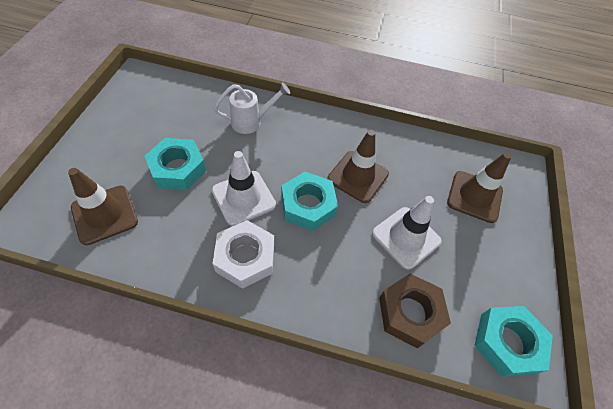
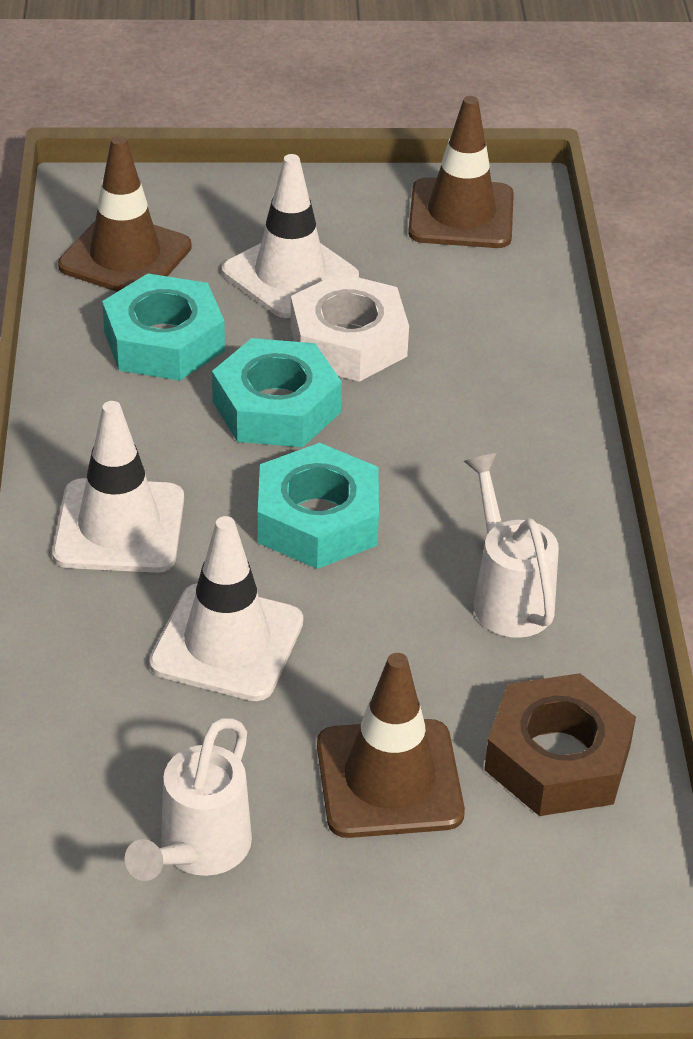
white traffic cone: [212,151,276,226] [372,196,442,270] = 2 -> [52,401,184,573] [149,516,303,701] [222,154,359,318] = 3
white watering can: [214,83,290,134] = 1 -> [124,718,252,881] [464,453,559,638] = 2

